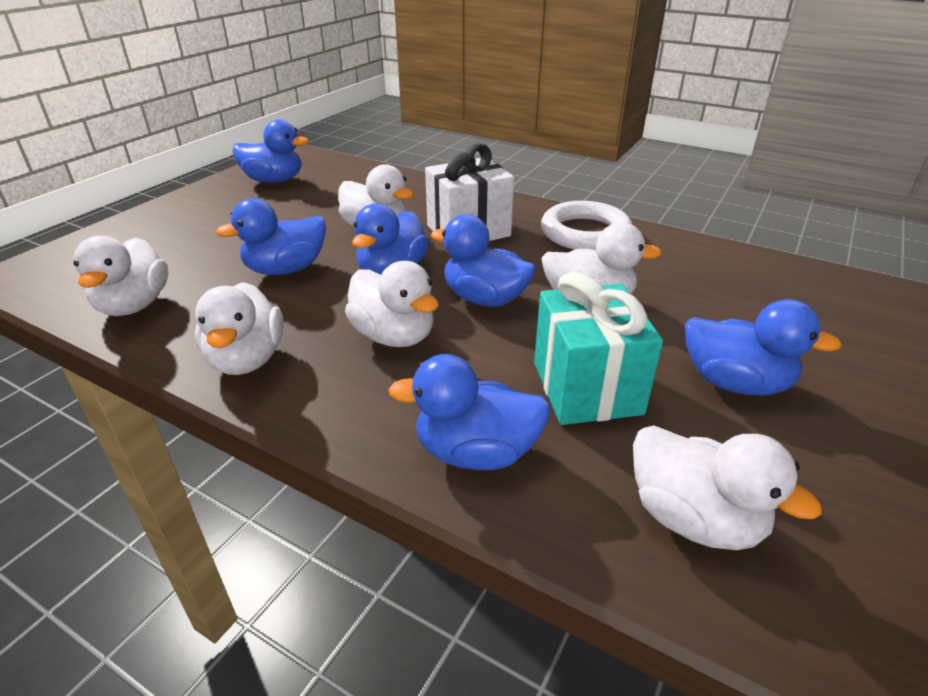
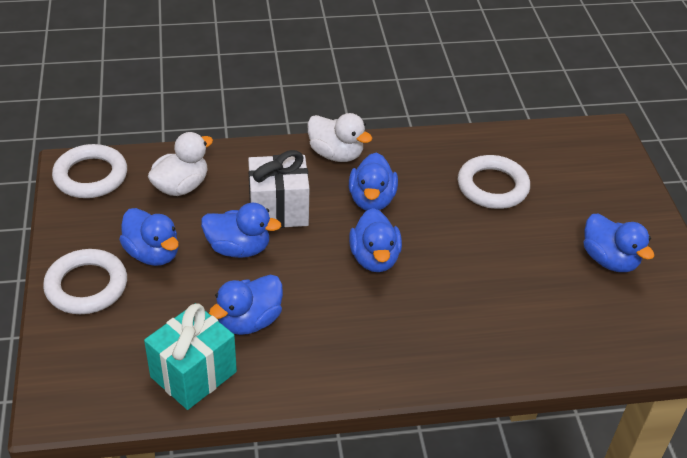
white duck: [74,236,168,316] [195,282,284,375] [338,164,414,227] [345,261,439,347] [541,222,662,295] [633,425,822,550] = 6 -> [148,132,213,196] [307,113,372,162] = 2
white ring: [541,201,632,250] = 1 -> [43,249,127,314] [52,144,127,198] [458,155,530,209] = 3

